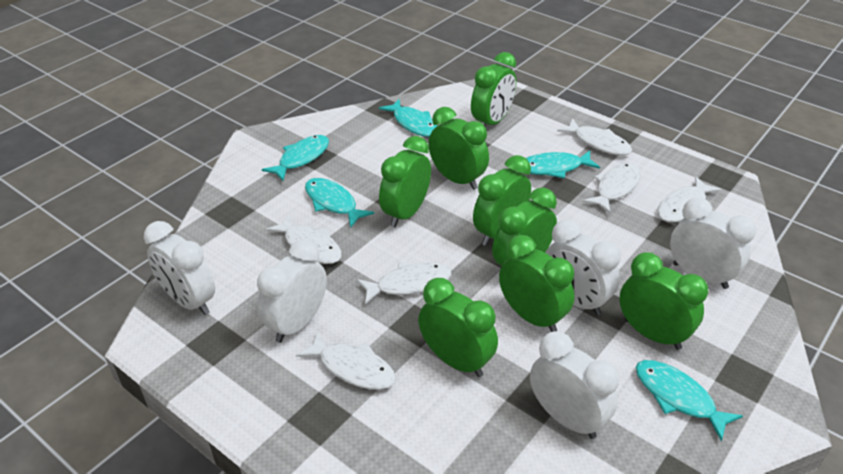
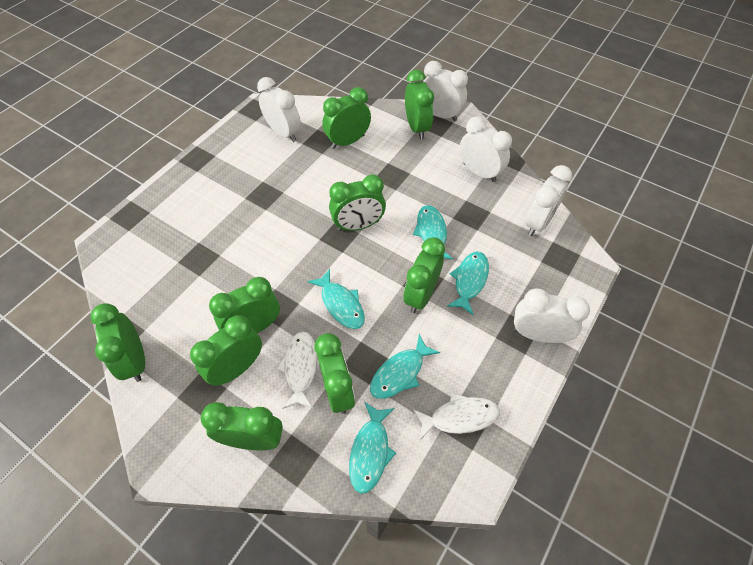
green clock: [379,136,431,227] [418,278,498,377] [428,107,489,190] [471,52,516,126] [473,155,531,246] [492,187,557,266] [499,235,574,332] [619,252,708,350] = 8 -> [90,304,145,382] [190,315,262,385] [201,402,283,450] [209,277,280,333] [315,333,355,414] [322,87,371,149] [329,174,386,231] [403,237,445,313] [405,70,434,139] = 9
white fish: [266,214,342,264] [296,331,396,390] [356,262,451,304] [557,118,632,156] [583,163,641,213] [657,176,722,222] = 6 -> [276,331,318,409] [413,393,500,440] = 2

